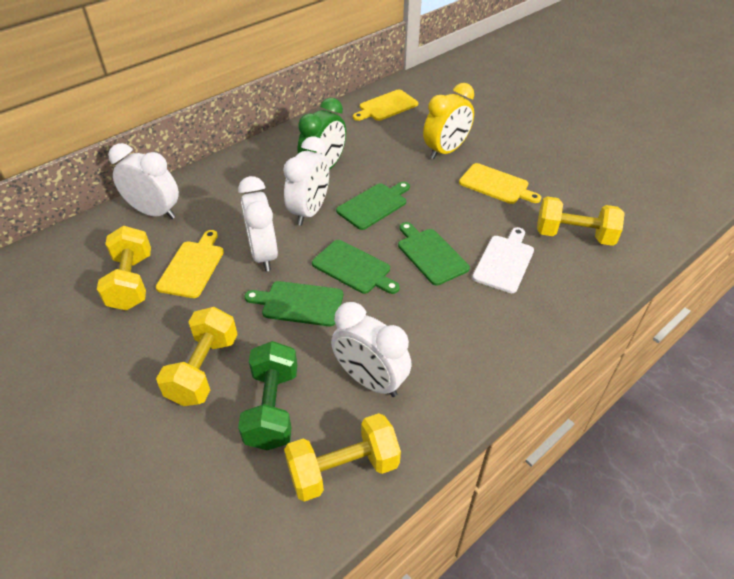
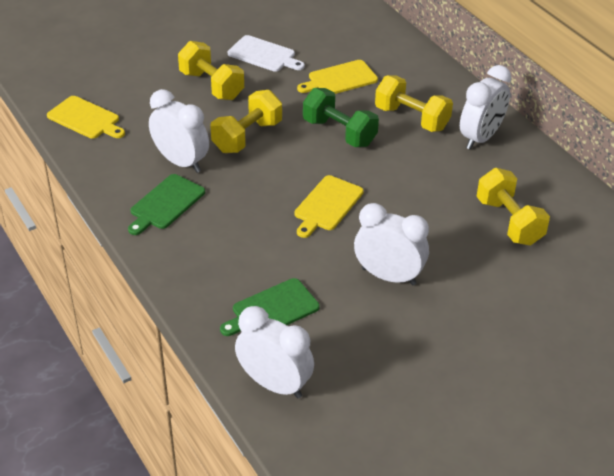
green clock: [298,98,346,170] = 1 -> none = 0
green cutting board: [245,281,343,326] [312,240,400,294] [336,182,410,230] [398,222,470,286] = 4 -> [128,174,205,235] [220,278,320,336] = 2
yellow clock: [423,83,474,159] = 1 -> none = 0

